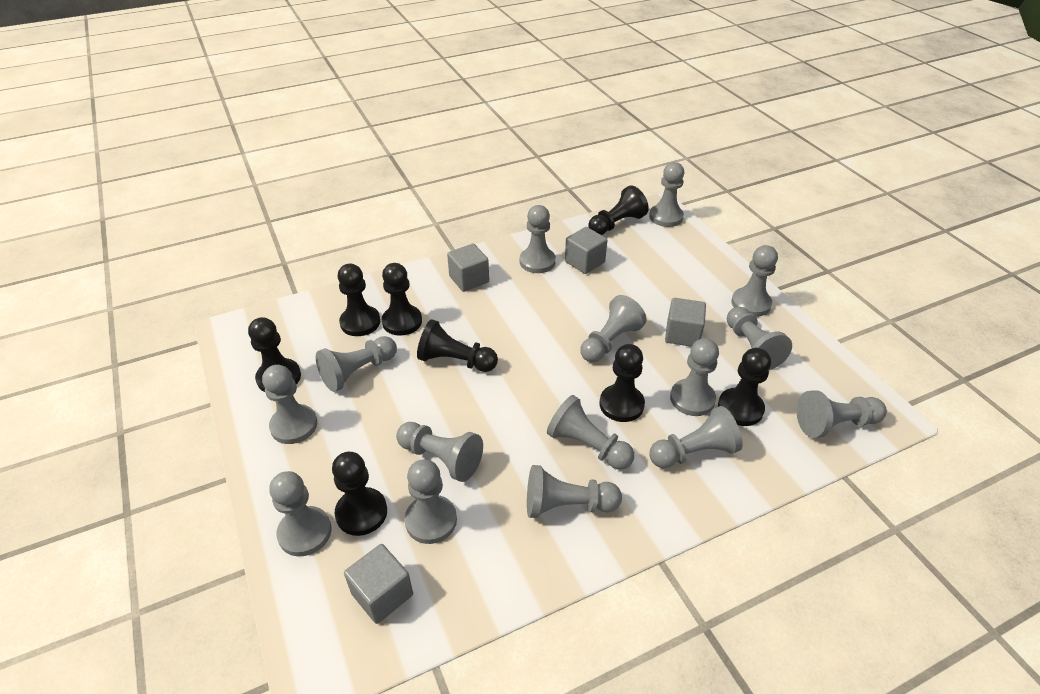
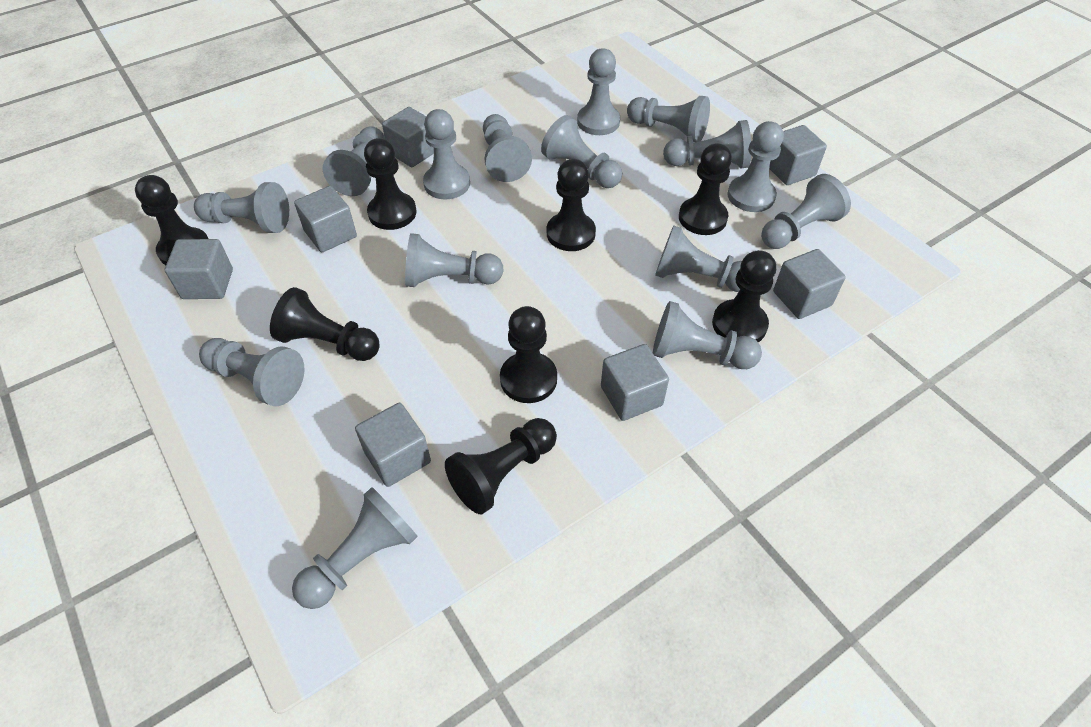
grey cube: [344,544,413,624] [447,243,489,292] [565,227,607,274] [665,298,706,347] = 4 -> [165,239,233,299] [294,186,357,252] [355,403,431,487] [382,107,434,167] [601,344,669,421] [769,125,827,185] [773,249,846,319] = 7

